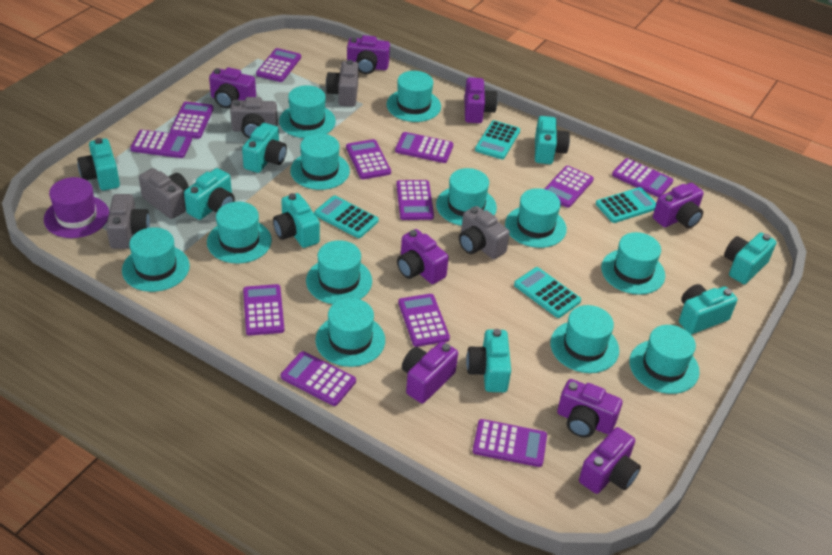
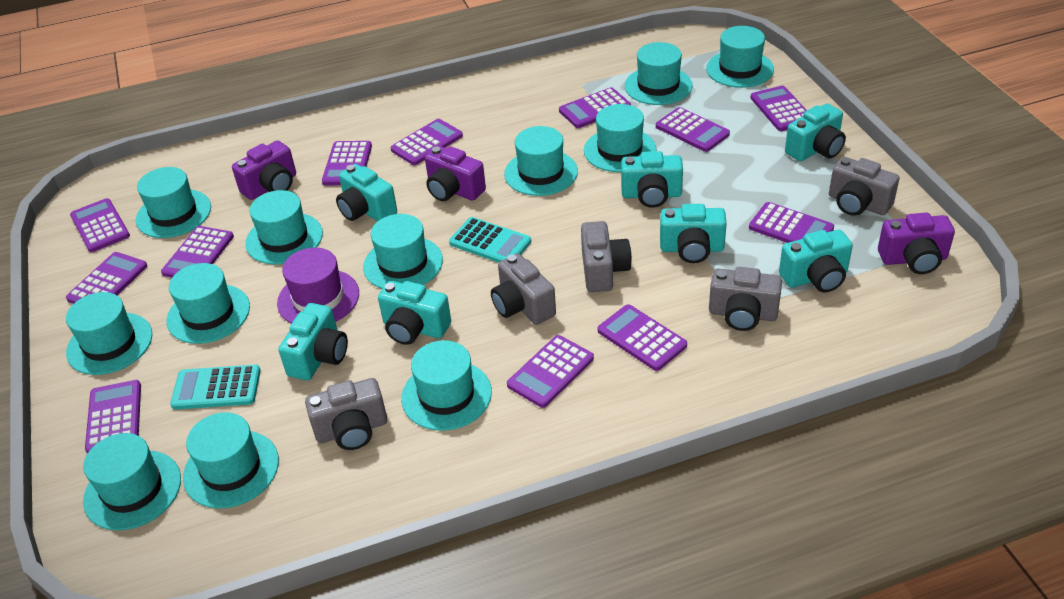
purple camera: [209,67,256,108] [347,35,390,74] [397,229,449,284] [402,341,458,403] [465,77,498,123] [557,379,623,438] [579,427,641,494] [653,183,704,228] = 8 -> [232,140,296,200] [425,146,486,201] [878,213,955,274] = 3
turquoise calculator: [314,196,379,238] [475,120,520,159] [514,267,581,318] [596,187,656,223] = 4 -> [170,365,261,410] [449,217,531,263] = 2
turquoise camera: [77,138,120,191] [184,168,235,220] [242,123,287,173] [273,193,320,248] [466,329,511,392] [535,116,570,164] [679,284,738,334] [724,232,776,284] = 8 -> [278,303,348,380] [336,164,397,222] [378,281,451,345] [621,151,683,208] [660,204,727,263] [779,230,853,293] [785,104,846,161] = 7

